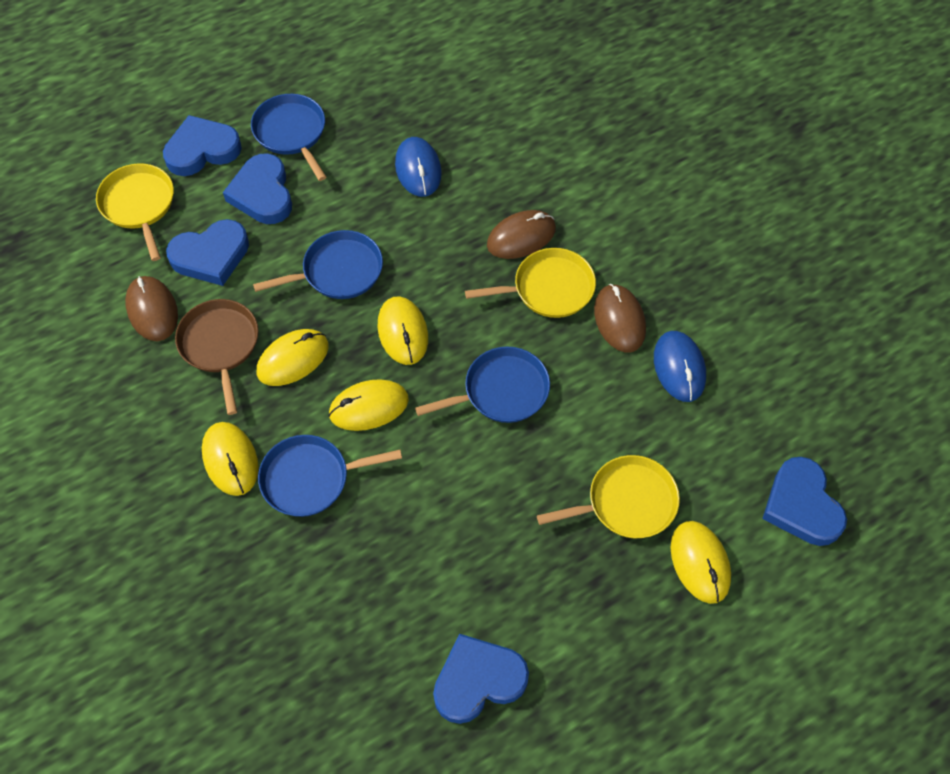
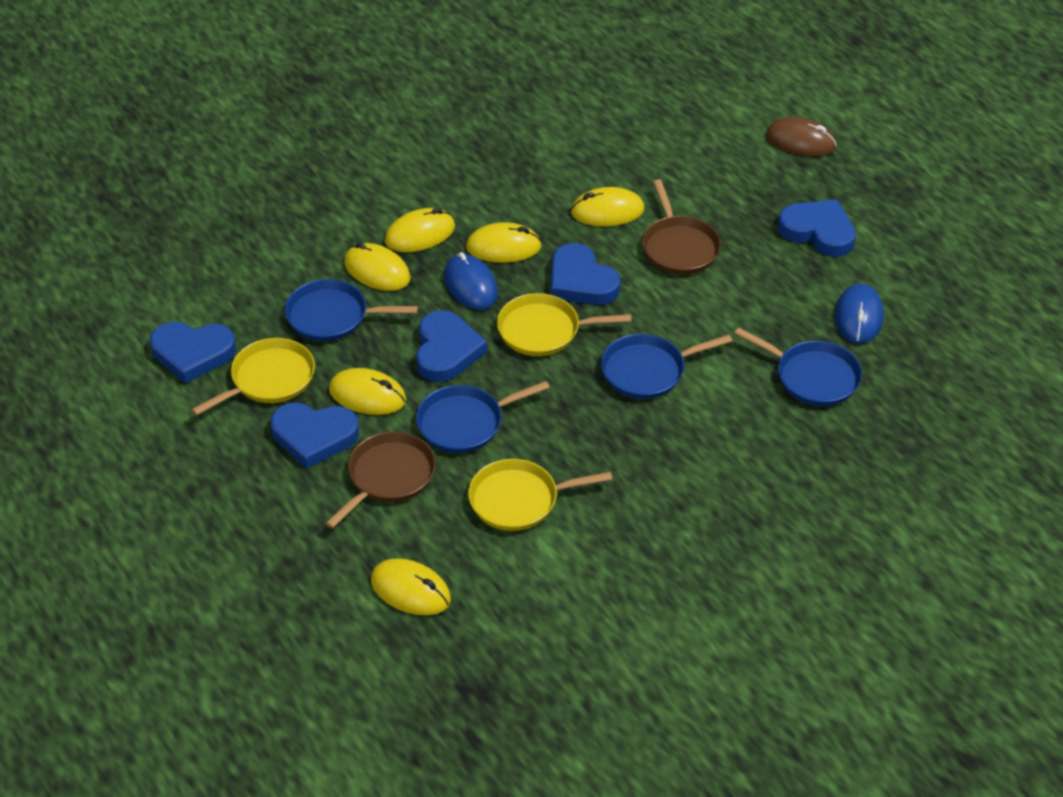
brown mouse: [125,276,178,341] [487,210,556,259] [594,284,646,353] = 3 -> [766,117,837,157] = 1
brown pan: [175,299,258,415] = 1 -> [326,432,436,528] [642,179,721,275] = 2
yellow mouse: [202,422,259,496] [257,329,329,386] [329,379,409,431] [378,296,428,365] [670,521,731,604] = 5 -> [329,368,406,415] [344,242,411,291] [371,558,451,616] [385,208,455,252] [466,222,542,263] [571,187,644,227] = 6

